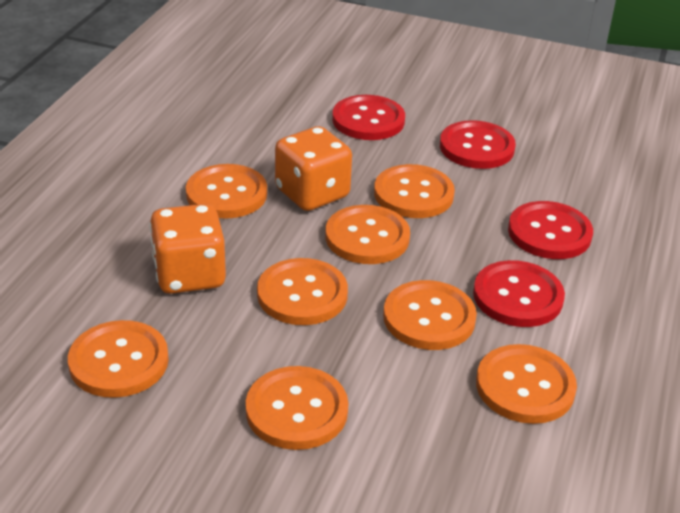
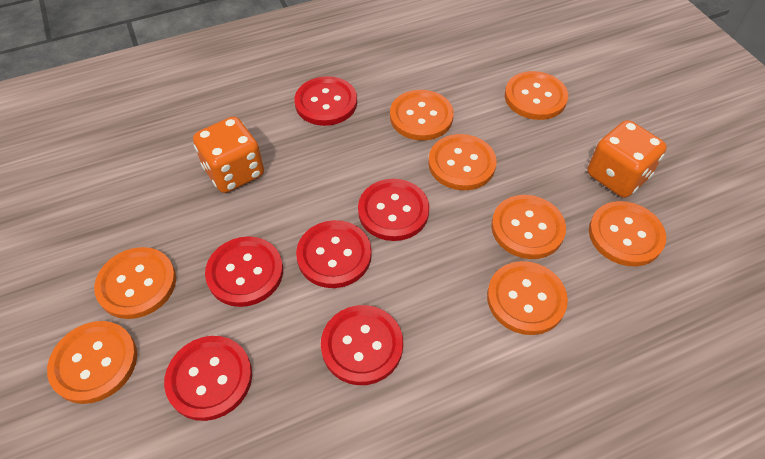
red button: [332,95,405,140] [440,120,516,169] [473,260,565,327] [508,201,593,259] = 4 -> [164,336,252,421] [205,237,283,307] [295,76,357,126] [296,220,372,288] [321,305,403,385] [358,179,430,241] = 6

